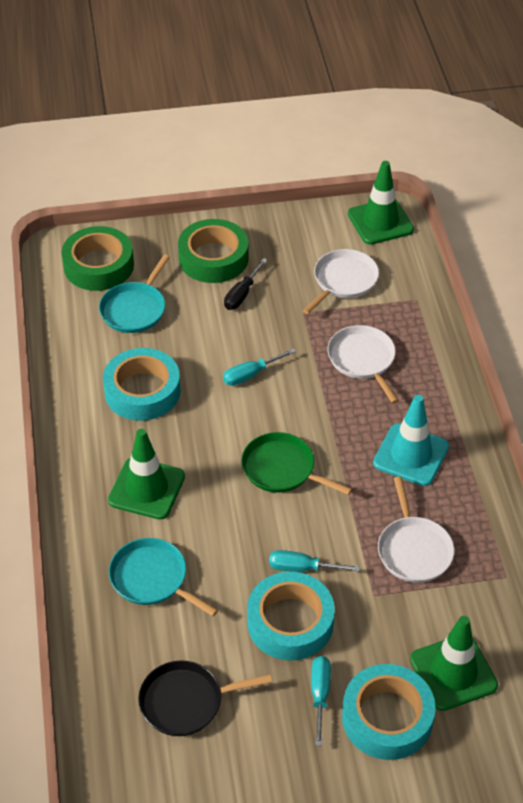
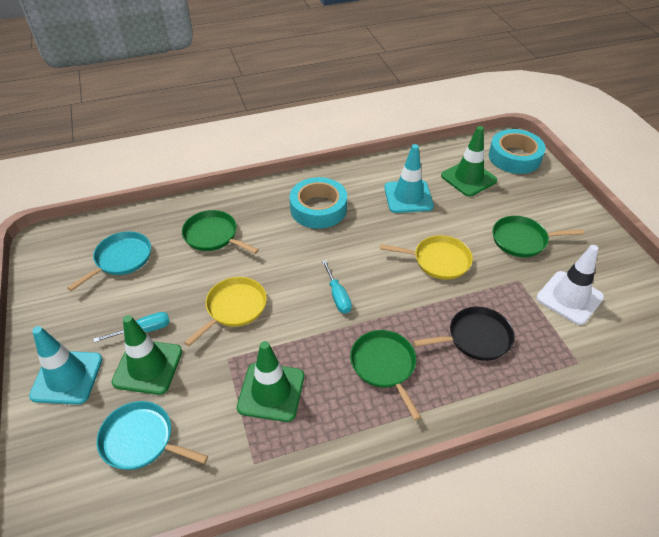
black screwdriver: [224,258,267,310] = 1 -> none = 0
green pan: [241,432,352,495] = 1 -> [182,210,259,254] [350,330,421,420] [492,216,584,257] = 3
green tape: [62,226,134,291] [178,219,249,283] = 2 -> none = 0
turquoise screwdriver: [223,348,296,386] [269,550,360,572] [311,656,331,746] = 3 -> [93,312,170,343] [322,260,352,314] = 2
turquoise tape: [103,348,181,421] [247,572,335,660] [342,664,436,760] = 3 -> [290,177,347,229] [489,129,546,174] = 2
turquoise traffic cone: [373,395,449,486] = 1 -> [29,326,102,404] [384,144,434,213] = 2
white pan: [303,249,379,314] [327,325,399,403] [378,476,455,583] = 3 -> none = 0
white traffic cone: none = 0 -> [536,245,604,325] = 1
yellow pan: none = 0 -> [184,277,267,346] [380,235,473,280] = 2

